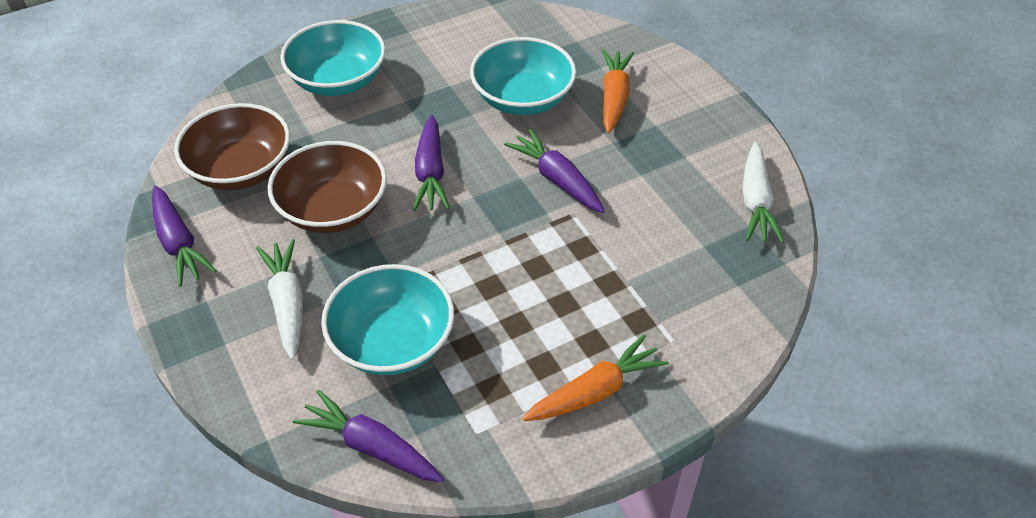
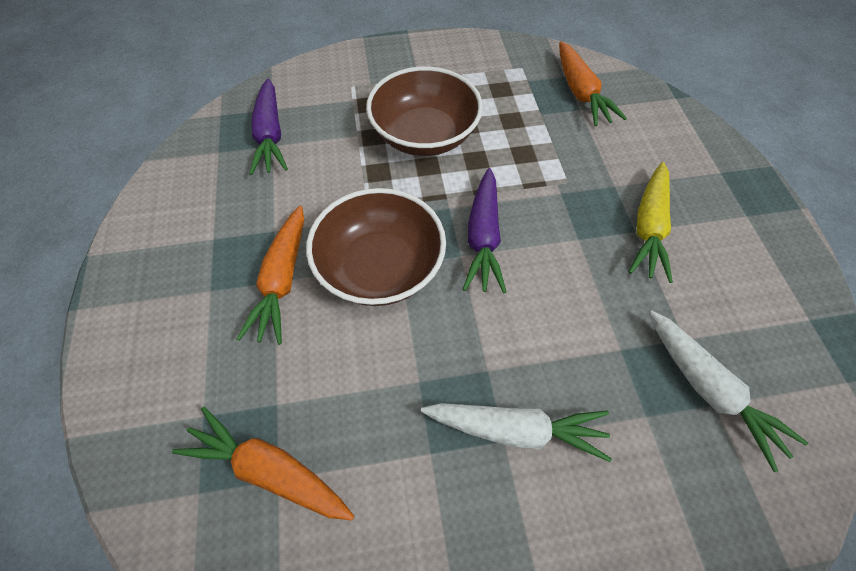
orange carrot: [522,335,669,421] [602,49,634,133] = 2 -> [172,407,354,520] [237,206,304,345] [559,41,627,126] = 3
purple carrot: [152,185,217,287] [293,390,444,482] [413,115,450,211] [504,129,605,213] = 4 -> [249,78,288,175] [463,168,506,293] = 2
turquoise bowl: [280,20,386,96] [321,264,454,375] [470,37,576,115] = 3 -> none = 0
yellow carrot: none = 0 -> [629,162,673,283] = 1

